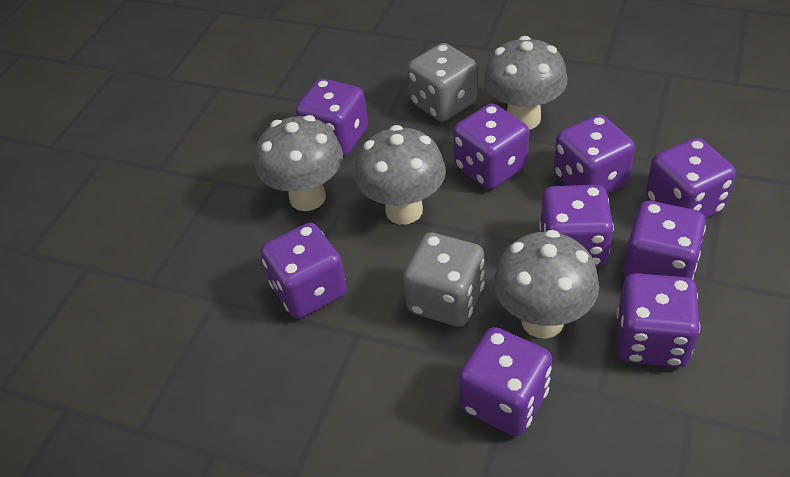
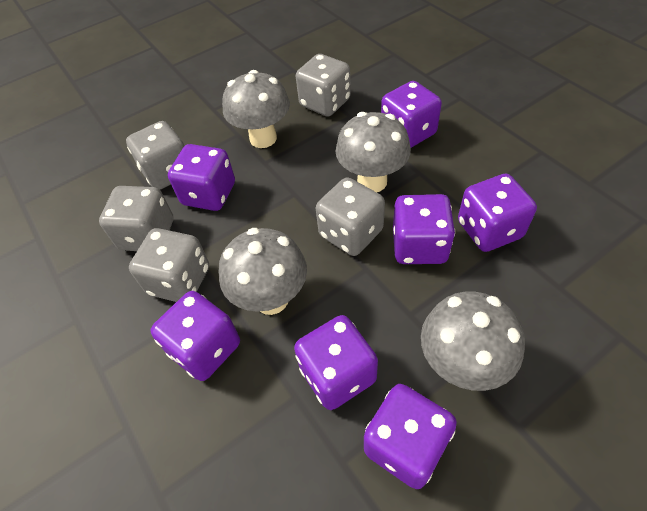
grey dice: [403,232,485,327] [408,43,478,122] = 2 -> [99,186,173,251] [126,121,184,190] [129,228,209,302] [296,54,351,117] [316,177,385,256] = 5
purple dice: [261,223,347,319] [295,79,368,156] [453,103,529,189] [459,327,552,436] [539,185,614,267] [554,115,635,193] [617,273,700,367] [623,201,706,280] [646,138,736,219] = 9 -> [151,291,240,381] [168,144,235,211] [294,315,378,410] [364,384,457,489] [381,81,442,148] [393,194,455,264] [458,174,537,252] = 7

